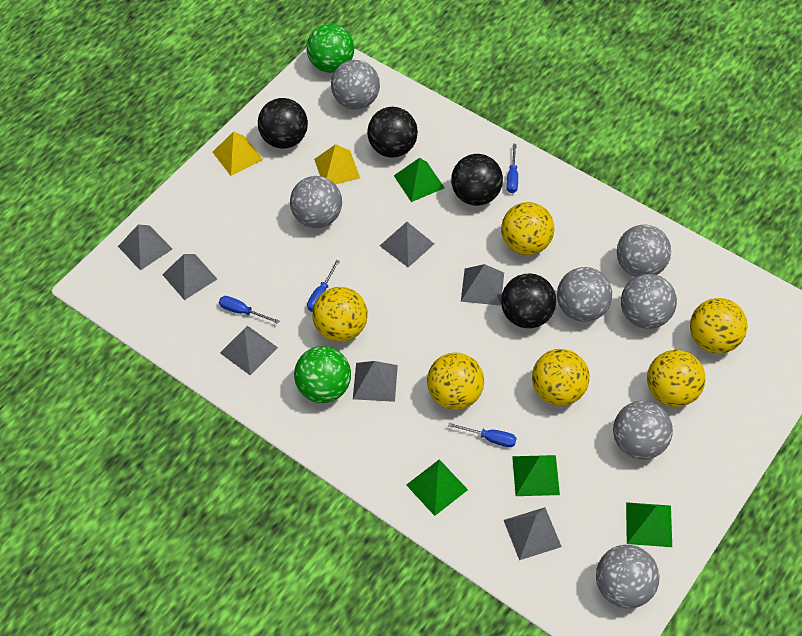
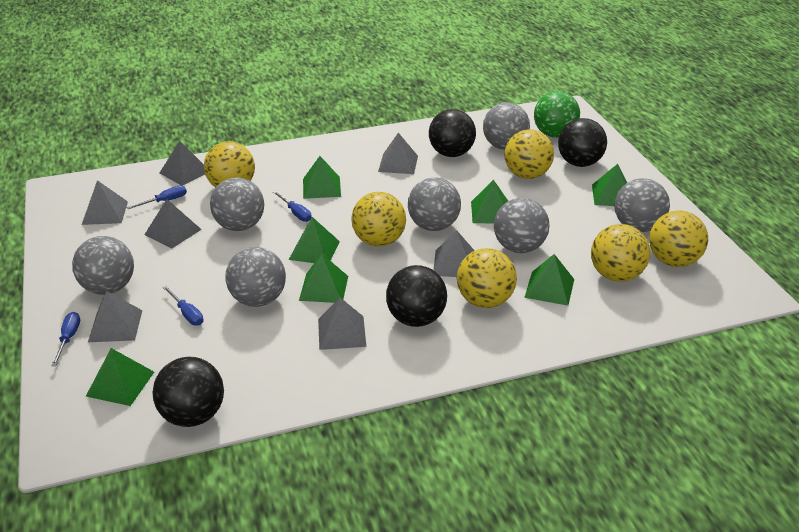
green ball: [294,346,351,403] [307,24,354,73] = 2 -> [534,91,580,138] = 1
green pyramid: [394,158,445,202] [406,459,468,516] [512,455,560,496] [626,502,672,547] = 4 -> [86,348,154,406] [289,217,340,263] [299,254,348,303] [303,156,341,199] [471,180,508,223] [524,254,574,306] [592,164,627,206] = 7
yellow pyramid: [213,131,263,176] [314,144,360,185] = 2 -> none = 0

